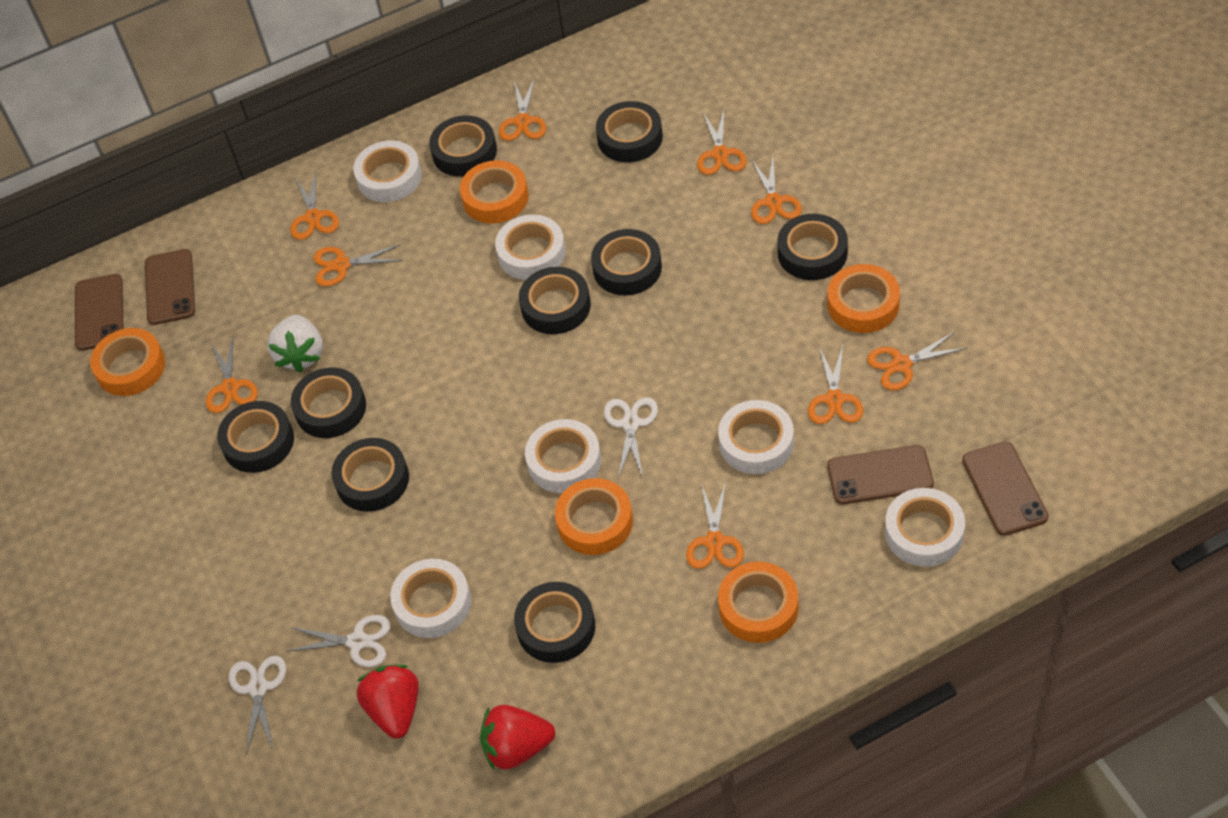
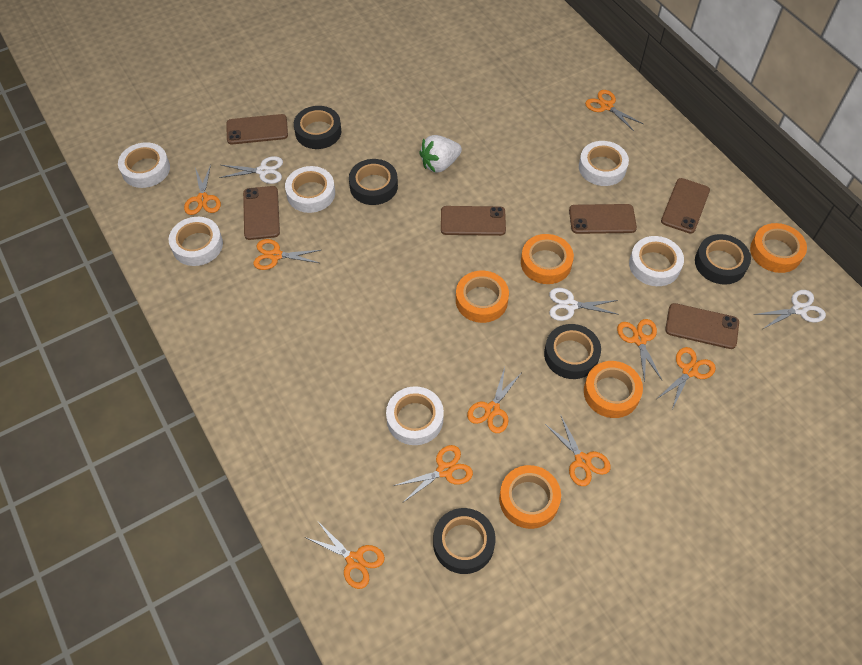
black tape: [217,401,294,473] [291,368,366,438] [331,438,409,512] [429,116,497,177] [514,582,595,663] [519,267,591,334] [591,229,662,295] [596,101,663,162] [777,214,848,280] = 9 -> [294,106,341,149] [349,159,398,205] [433,508,496,574] [544,324,601,379] [695,234,751,285] = 5
brown phone: [75,274,123,351] [145,249,195,325] [827,445,934,504] [962,442,1049,536] = 4 -> [226,114,288,144] [243,186,280,240] [441,206,506,236] [569,204,637,234] [661,178,710,234] [665,303,739,349] = 6
red strawberry: [357,665,419,739] [480,705,555,770] = 2 -> none = 0

